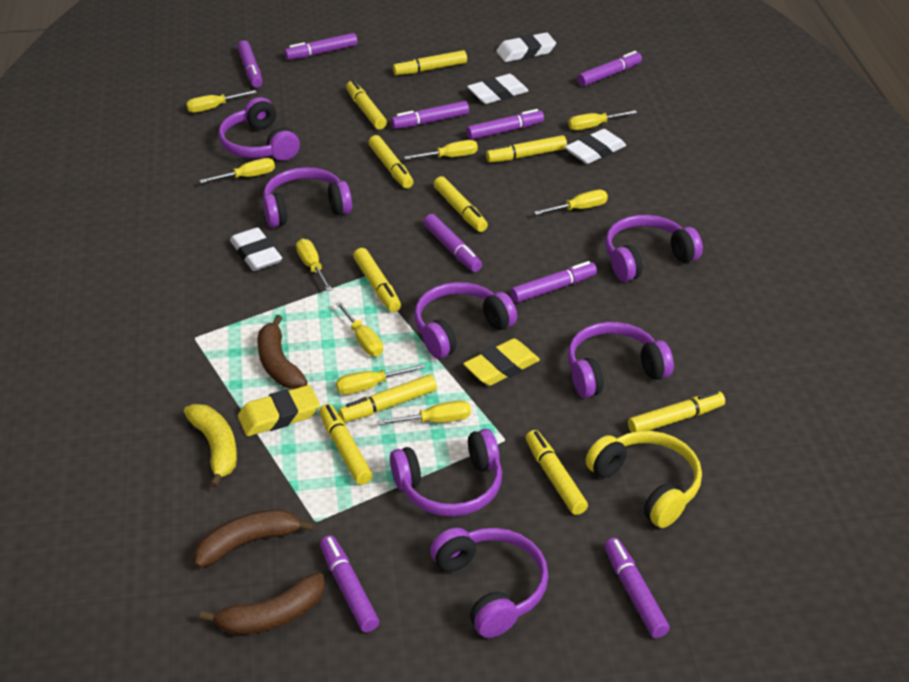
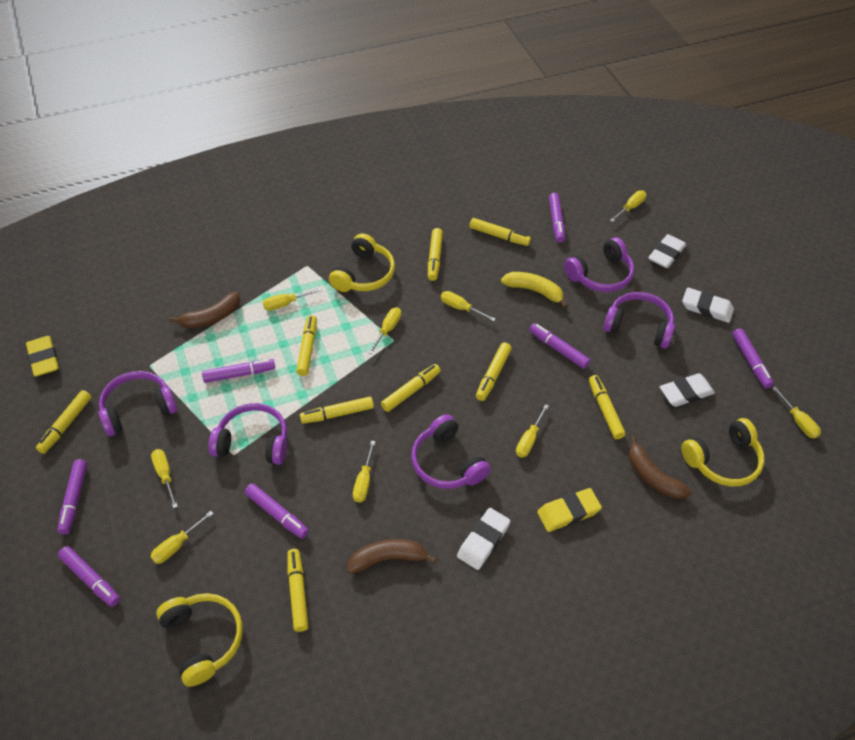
purple headphones: [218,97,300,161] [263,167,352,227] [390,429,502,517] [414,282,517,359] [430,528,549,638] [568,322,674,398] [605,215,703,282] = 7 -> [99,371,178,436] [208,403,287,465] [411,414,491,489] [564,237,634,292] [603,292,675,349] = 5
purple marker: [237,40,262,88] [284,33,358,60] [320,535,379,632] [391,101,469,129] [424,214,482,272] [466,109,544,140] [510,261,597,303] [577,51,642,86] [604,538,670,638] = 9 -> [57,459,87,534] [58,546,120,607] [202,359,275,383] [245,483,309,539] [529,323,590,369] [549,193,565,243] [732,328,774,388] = 7
yellow headphones: [586,431,702,528] = 1 -> [156,593,243,687] [329,233,395,292] [681,418,764,486] = 3
yellow marker: [319,404,373,485] [339,374,437,422] [346,80,387,129] [353,248,401,312] [368,135,413,188] [393,50,467,75] [434,176,488,232] [486,135,567,163] [526,430,588,515] [628,391,725,433] = 10 -> [36,390,92,454] [287,549,308,632] [296,315,317,376] [300,397,374,424] [381,364,441,412] [428,228,443,281] [469,218,531,246] [476,343,512,401] [589,375,626,439] = 9

